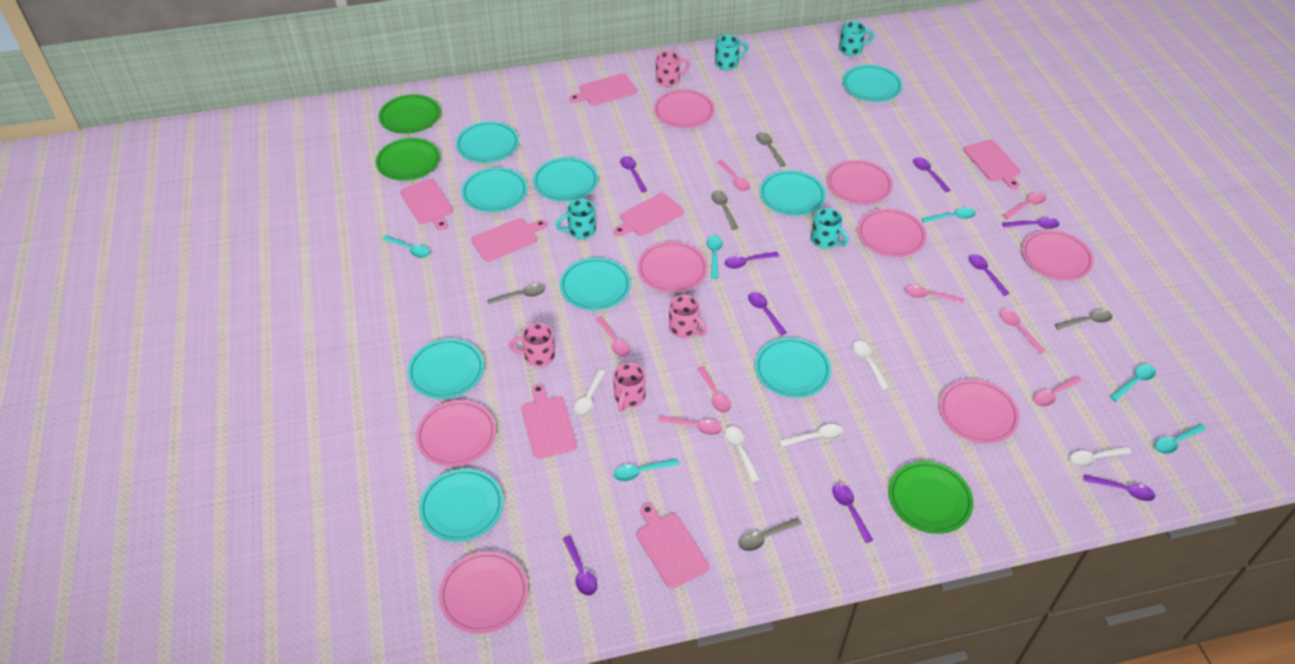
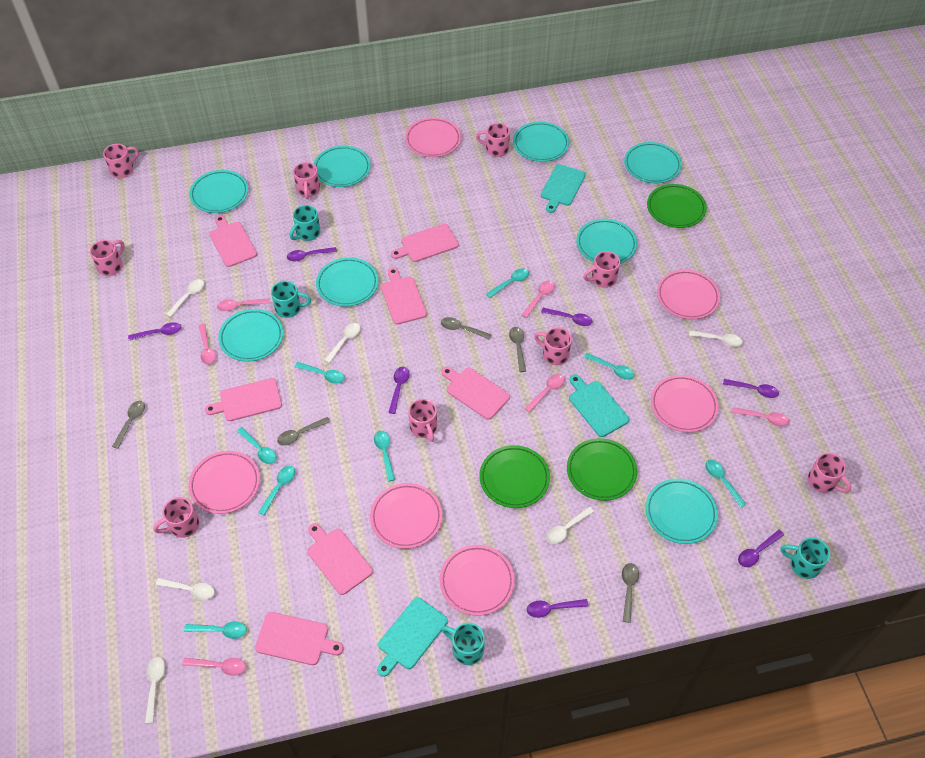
pink mug: [509,323,555,367] [613,363,645,412] [656,51,690,87] [669,295,707,338] = 4 -> [90,240,125,276] [103,144,139,178] [153,497,199,538] [293,162,320,199] [408,399,437,442] [476,123,510,157] [534,327,572,365] [583,251,620,288] [808,453,851,493] = 9
pink plate: [416,400,496,467] [439,551,528,634] [637,241,708,293] [654,89,715,128] [827,160,893,205] [858,208,927,257] [939,379,1020,444] [1022,230,1094,281] = 8 -> [188,451,260,514] [370,483,442,549] [405,117,461,157] [440,545,515,616] [651,375,719,433] [657,270,720,320] = 6
pink spoon: [595,316,631,357] [658,415,722,435] [697,366,731,413] [716,160,750,191] [905,285,964,304] [1000,309,1045,354] [1003,192,1046,219] [1033,376,1082,407] = 8 -> [182,658,246,676] [199,324,216,365] [217,299,270,311] [522,281,555,318] [524,374,565,413] [732,407,789,426] = 6
purple spoon: [563,536,597,596] [620,156,647,193] [725,252,779,269] [748,292,787,335] [832,484,873,543] [913,157,951,192] [969,254,1010,296] [1002,217,1059,229] [1084,475,1156,501] = 9 -> [128,322,181,340] [287,247,337,262] [388,367,410,414] [527,599,589,618] [541,308,592,326] [723,379,779,398] [738,530,784,567] = 7
turquoise cutting board: none = 0 -> [377,597,448,677] [541,164,586,213] [569,375,629,437] = 3
turquoise plate: [407,339,484,399] [419,469,504,542] [456,121,519,163] [461,167,528,212] [533,157,598,202] [560,257,631,310] [755,338,831,398] [760,170,826,216] [842,65,903,102] = 9 -> [189,170,248,213] [218,309,284,362] [314,145,371,187] [316,257,378,307] [513,122,569,162] [576,219,637,264] [624,142,682,183] [645,479,718,544] = 8
turquoise spoon: [382,235,430,258] [613,458,679,481] [707,235,723,279] [921,207,976,223] [1110,364,1156,401] [1154,424,1206,454] = 6 -> [184,621,247,639] [237,427,277,464] [258,466,295,515] [295,362,345,384] [374,431,395,481] [486,269,529,298] [584,353,634,380] [705,460,747,508] = 8
white spoon: [574,370,605,417] [725,427,760,482] [779,424,843,447] [853,341,889,390] [1070,446,1131,467] = 5 -> [145,657,165,723] [156,578,215,600] [166,279,204,317] [325,323,360,363] [546,506,594,544] [689,330,743,347] = 6

